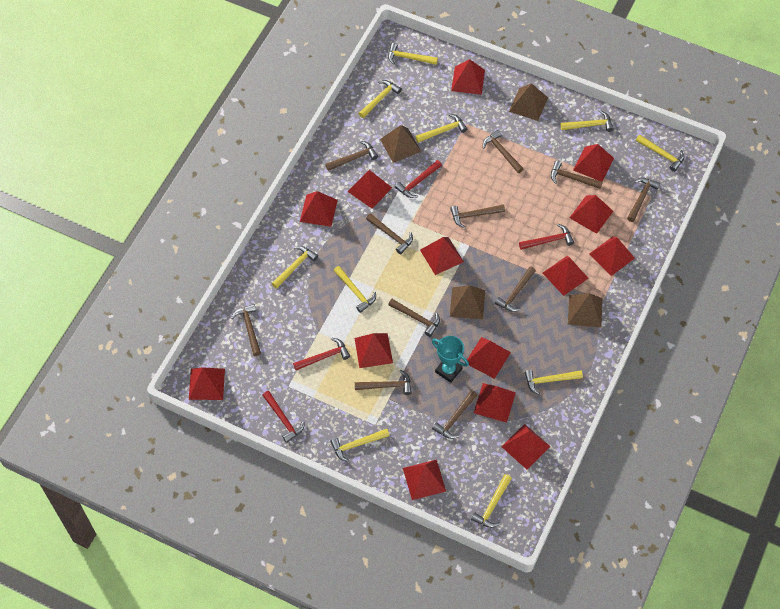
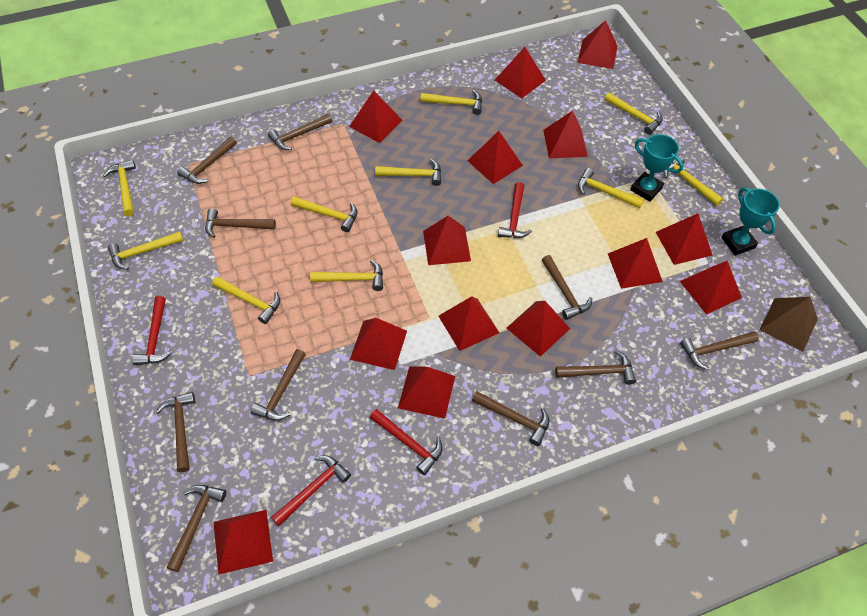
brown hammer: [231,304,261,356] [325,141,378,171] [355,370,412,395] [366,213,413,254] [388,299,440,337] [432,390,477,439] [450,204,505,228] [483,130,523,173] [495,266,536,312] [551,161,603,189] [627,178,660,222] = 11 -> [156,392,195,472] [167,485,226,572] [177,137,237,184] [205,208,276,238] [250,349,306,421] [268,114,332,150] [472,391,549,446] [542,255,592,320] [555,350,636,385] [680,331,759,370] = 10
brown pyramid: [380,125,421,163] [450,285,485,319] [509,83,548,121] [568,293,603,327] = 4 -> [759,297,818,352] = 1
turquoise trophy: [432,336,469,383] = 1 -> [630,134,684,202] [721,187,780,256] = 2

